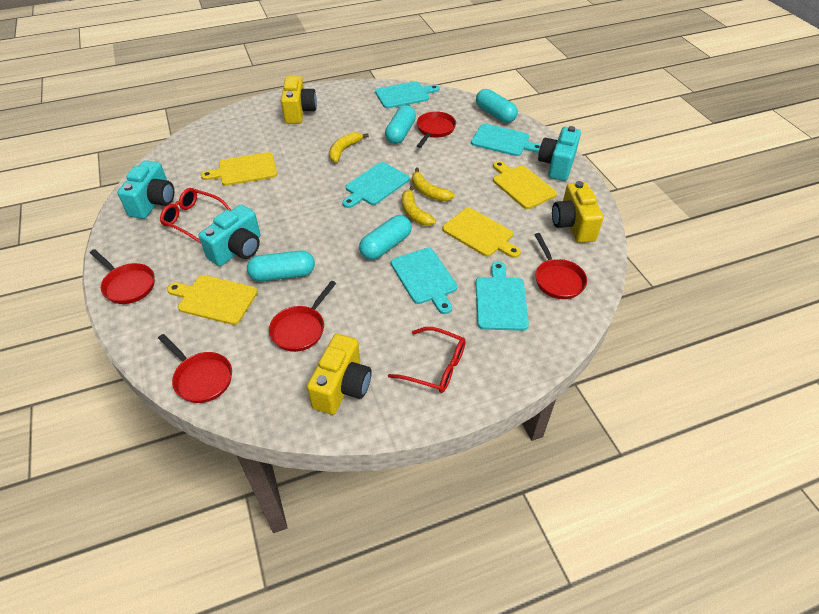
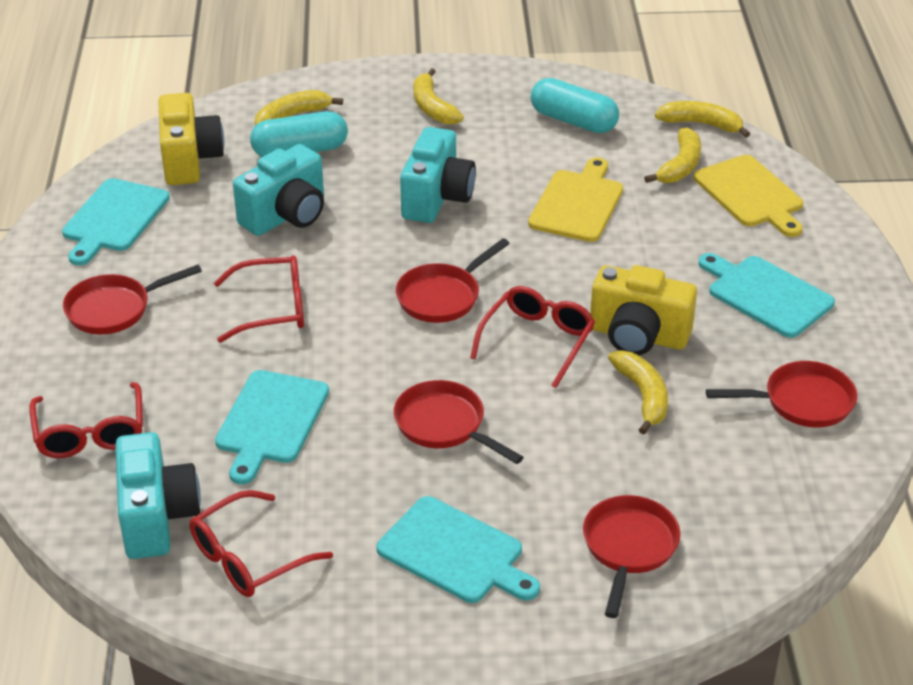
red glasses: [160,188,231,243] [388,327,466,393] = 2 -> [29,382,143,458] [190,490,333,597] [214,255,304,343] [470,286,595,388] = 4
turquoise capsule: [247,250,315,281] [359,215,412,260] [385,105,416,144] [476,89,518,123] = 4 -> [250,111,348,157] [531,78,619,133] = 2
turquoise cutting board: [342,162,409,208] [375,81,439,109] [391,248,457,314] [471,123,541,156] [476,261,529,331] = 5 -> [62,178,170,266] [215,370,329,484] [377,496,540,603] [698,253,835,338] = 4
yellow banana: [329,132,369,162] [402,186,436,226] [412,167,455,201] = 3 -> [255,90,343,126] [413,68,464,124] [608,350,668,434] [644,127,701,183] [655,101,750,138] = 5
yellow camera: [281,76,317,124] [307,334,371,415] [552,181,604,243] = 3 -> [159,93,224,185] [590,265,697,355] = 2
yellow cutting board: [167,275,258,325] [201,152,277,186] [442,208,521,258] [493,161,557,209] = 4 -> [528,157,623,242] [693,155,803,237] = 2

